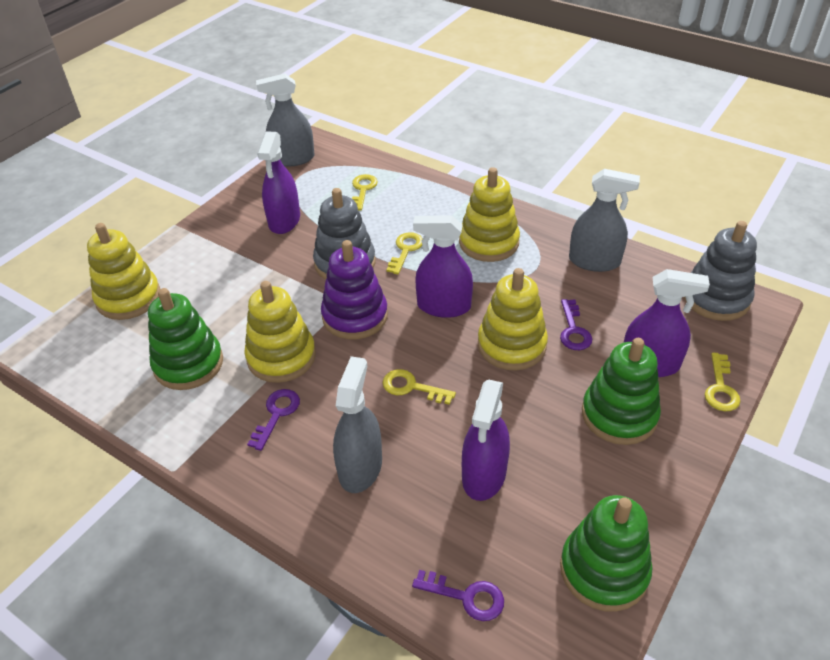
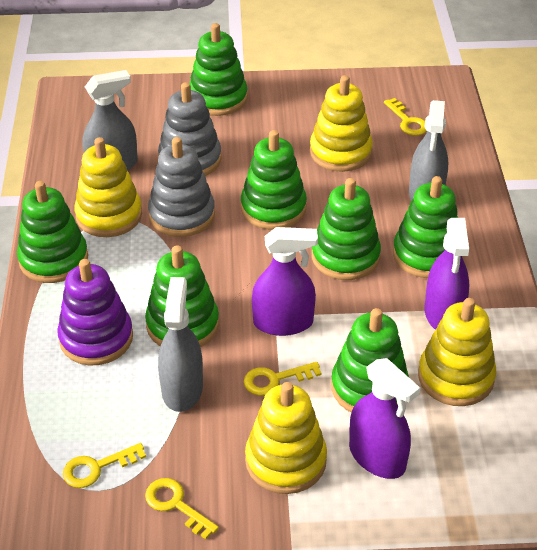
green stacking toy: [148,288,223,390] [560,495,652,612] [582,338,661,445] = 3 -> [17,181,88,283] [145,245,219,347] [189,23,248,116] [241,130,307,230] [312,178,381,280] [331,308,409,413] [393,176,458,278] = 7
purple key: [247,389,300,451] [412,570,504,621] [560,299,592,350] = 3 -> none = 0
purple spray bottle: [257,131,300,234] [413,215,473,318] [462,380,510,501] [624,269,710,377] = 4 -> [252,227,318,336] [349,358,420,479] [425,218,469,330] = 3

